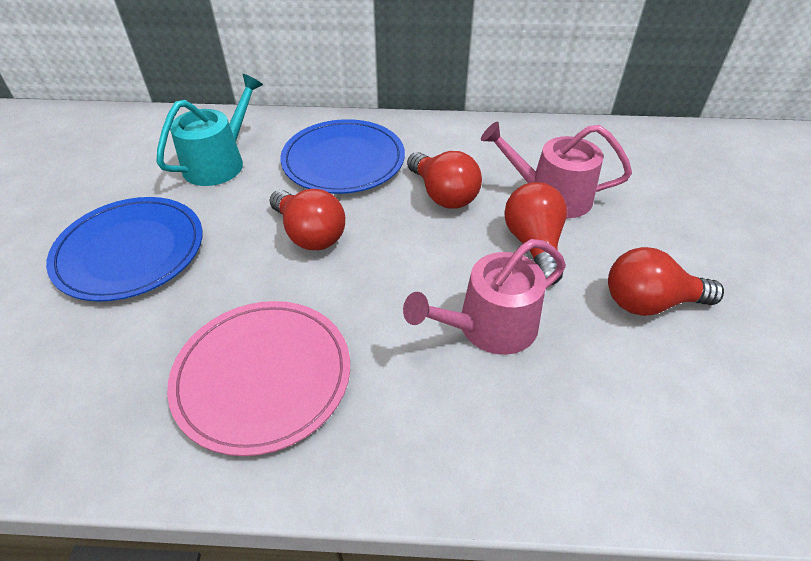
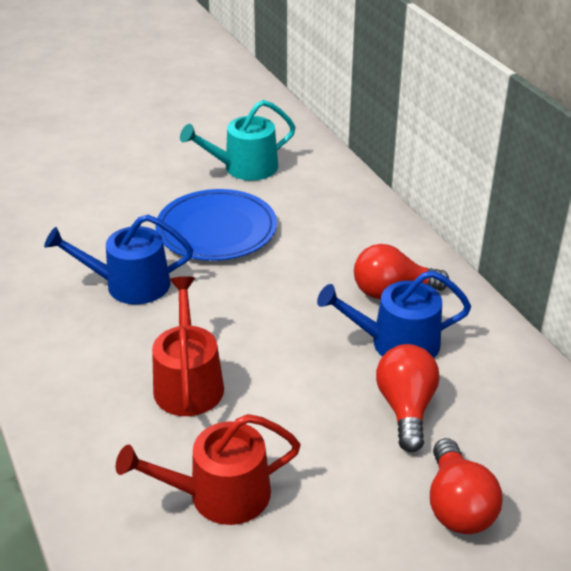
blue plate: [46,197,203,302] [280,119,405,194] = 2 -> [156,189,277,261] = 1
blue watering can: none = 0 -> [44,215,193,304] [317,270,471,358] = 2
pink plate: [167,301,350,456] = 1 -> none = 0
pink watering can: [403,239,566,355] [481,122,632,218] = 2 -> none = 0
red light bulb: [270,189,345,250] [407,151,482,209] [504,182,567,285] [608,247,724,316] = 4 -> [354,244,449,299] [376,344,440,452] [430,438,503,534] = 3
red watering can: none = 0 -> [116,414,301,525] [152,276,224,416] = 2

